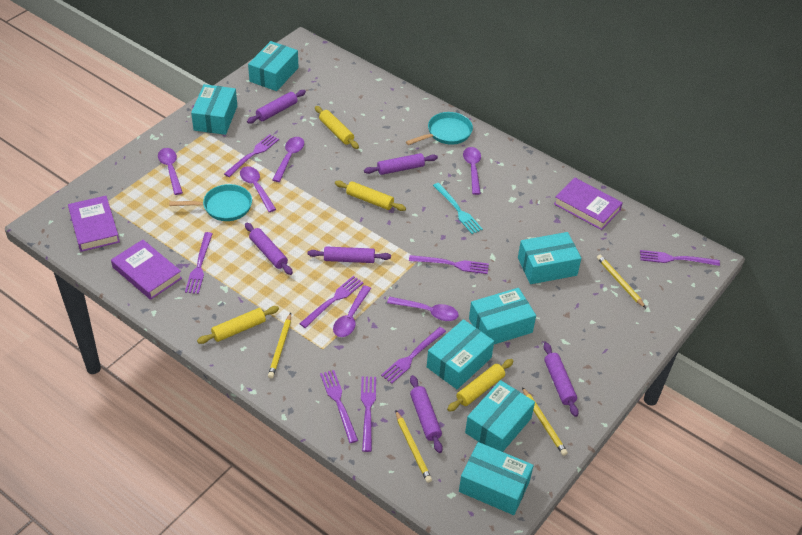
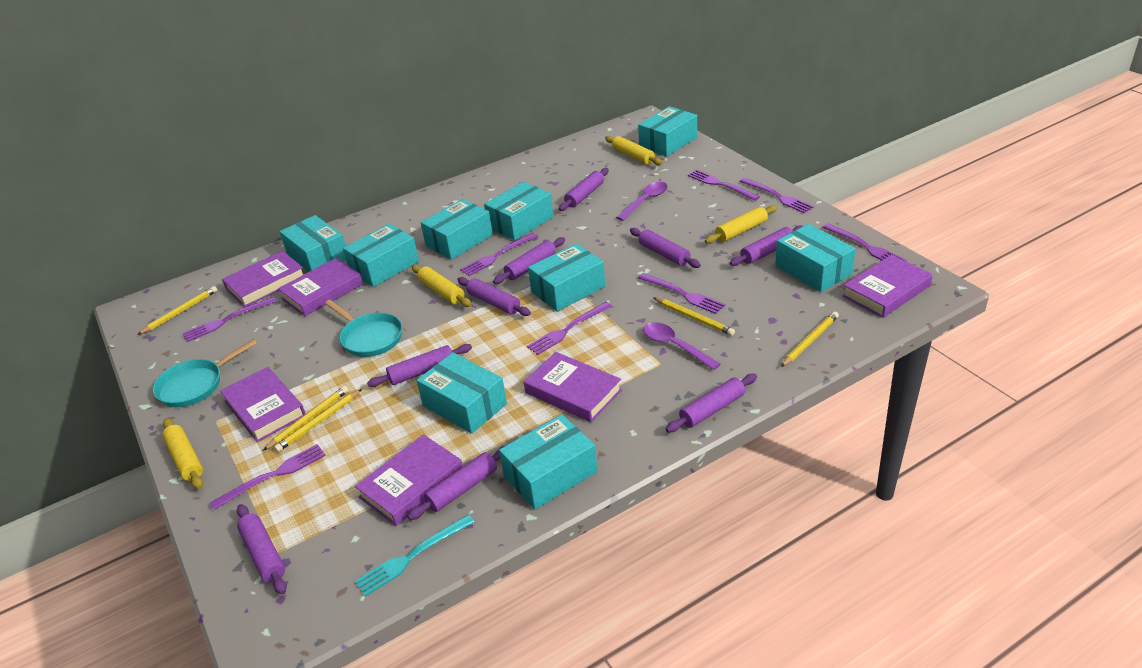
purple book: [68,196,120,252] [111,239,182,300] [554,178,623,230] = 3 -> [220,367,306,442] [222,251,303,307] [278,258,363,316] [355,434,463,526] [524,352,622,422] [843,255,933,318] = 6
purple rolling pin: [245,223,293,275] [247,90,306,124] [308,247,391,263] [364,153,438,175] [410,375,443,453] [543,342,579,417] = 6 -> [237,504,287,595] [367,344,472,387] [407,446,505,520] [457,277,531,316] [493,237,565,284] [559,168,609,211] [630,228,701,268] [666,374,757,432] [730,225,803,266] = 9
purple spoon: [158,148,183,195] [240,166,276,212] [272,137,304,182] [333,285,371,337] [387,297,459,321] [463,147,481,195] = 6 -> [616,182,667,221] [643,322,720,370] = 2
turquoise box: [191,84,237,135] [248,41,299,91] [427,319,494,389] [459,442,534,515] [465,380,535,452] [469,288,536,344] [518,232,581,284] = 7 -> [280,215,346,272] [343,224,419,287] [416,352,507,434] [421,199,493,260] [484,182,554,241] [499,415,598,509] [528,244,605,312] [638,106,697,157] [775,224,856,292] = 9
yellow pencil: [268,313,291,378] [395,410,432,483] [522,387,568,456] [597,255,646,308] = 4 -> [137,286,217,335] [263,386,349,451] [274,389,362,452] [653,297,735,336] [781,311,839,367] = 5

